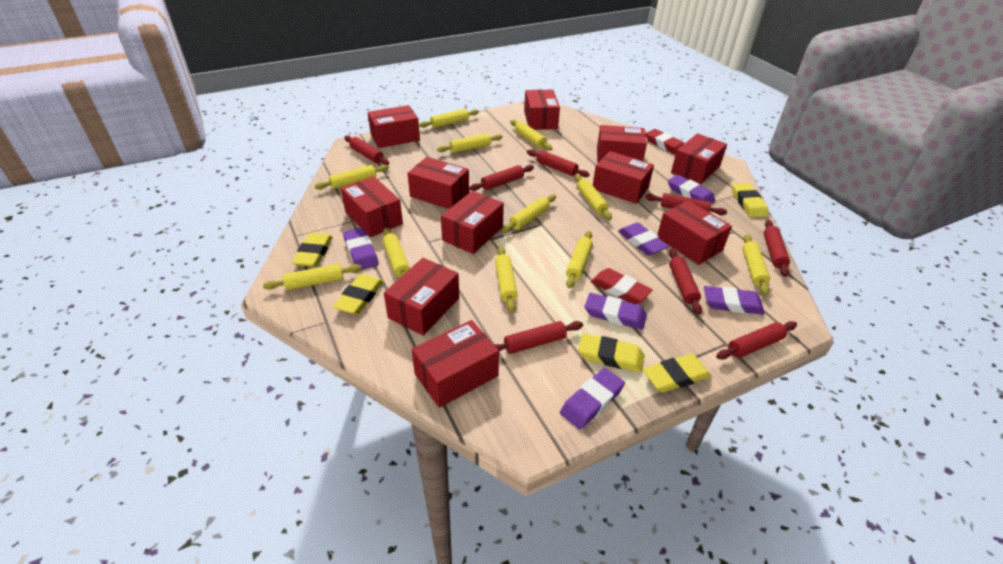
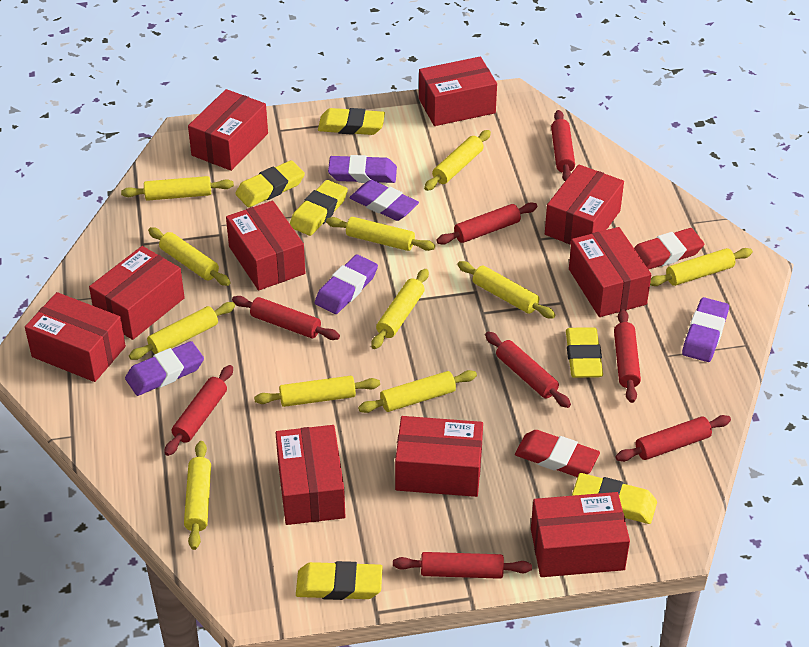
purple eraser: [343,227,379,270] [560,368,625,429] [584,293,647,330] [618,222,669,256] [668,175,715,204] [704,286,765,315] = 6 -> [125,341,204,396] [315,254,378,314] [328,155,397,183] [349,180,419,221] [682,297,729,362] = 5
red box: [341,176,403,237] [368,105,420,148] [384,258,459,336] [408,157,469,209] [411,320,499,408] [441,191,504,254] [524,90,560,130] [593,151,654,204] [597,125,647,163] [657,201,732,265] [671,133,727,184] = 11 -> [25,292,126,382] [89,246,185,340] [188,89,268,171] [226,201,305,291] [275,425,345,525] [395,416,483,497] [419,57,497,126] [531,492,630,577] [545,165,624,245] [569,227,651,317] = 10
yellow eraser: [292,233,333,267] [333,274,384,315] [578,333,644,372] [643,354,711,393] [732,183,768,217] = 5 -> [235,160,305,207] [290,180,348,236] [296,561,383,600] [318,108,385,135] [566,327,603,378] [572,473,657,524] = 6

